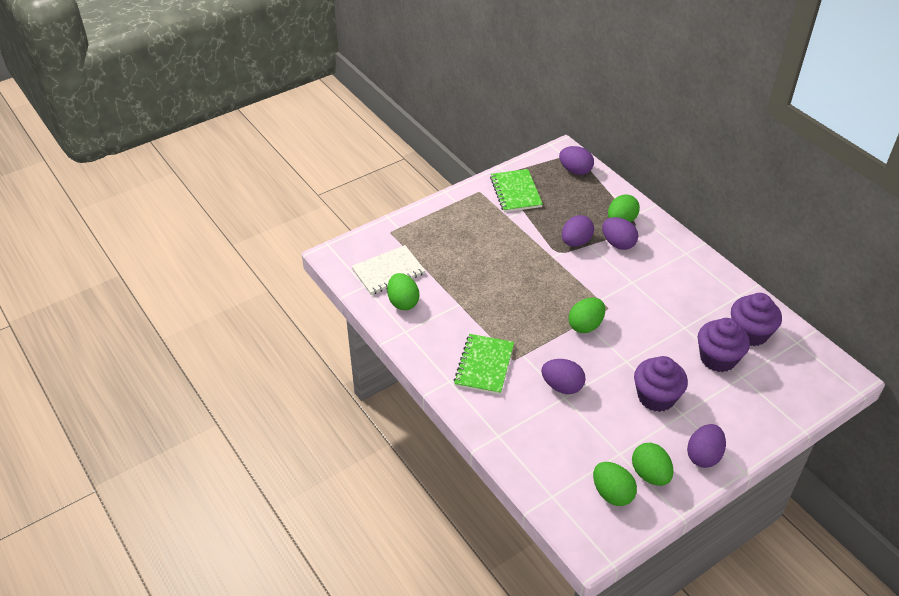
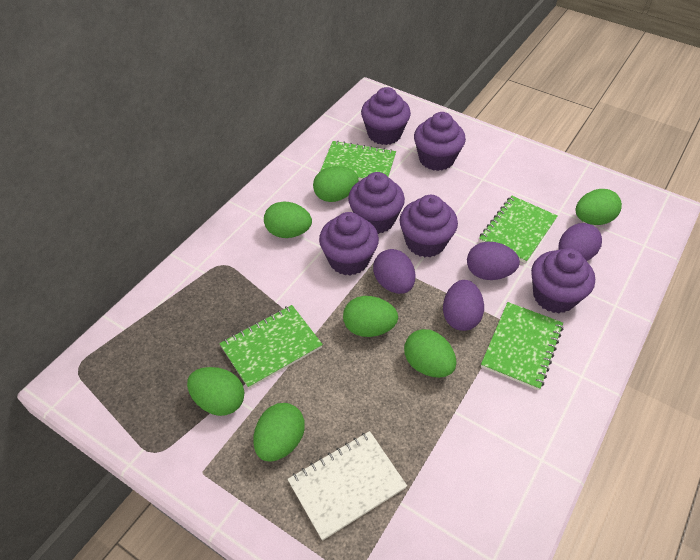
green egg: [387,273,419,310] [569,298,605,333] [593,462,637,506] [608,194,640,222] [632,443,674,486] = 5 -> [187,367,244,416] [253,403,305,462] [264,202,312,238] [313,166,359,202] [343,296,398,337] [404,329,456,378] [576,189,622,225] = 7
green notebook: [454,334,514,395] [490,169,543,212] = 2 -> [219,305,323,389] [320,141,396,180] [479,196,558,263] [481,302,563,390] = 4
purple cupcake: [634,356,688,412] [698,318,750,372] [731,293,782,346] = 3 -> [319,212,379,275] [348,172,405,234] [361,87,411,145] [400,195,458,257] [414,112,466,171] [531,248,595,313] = 6
purple egg: [541,359,586,394] [559,146,594,175] [562,215,594,247] [602,217,638,250] [687,424,726,468] = 5 -> [373,249,415,294] [443,280,484,331] [467,242,520,280] [558,223,602,261] = 4

